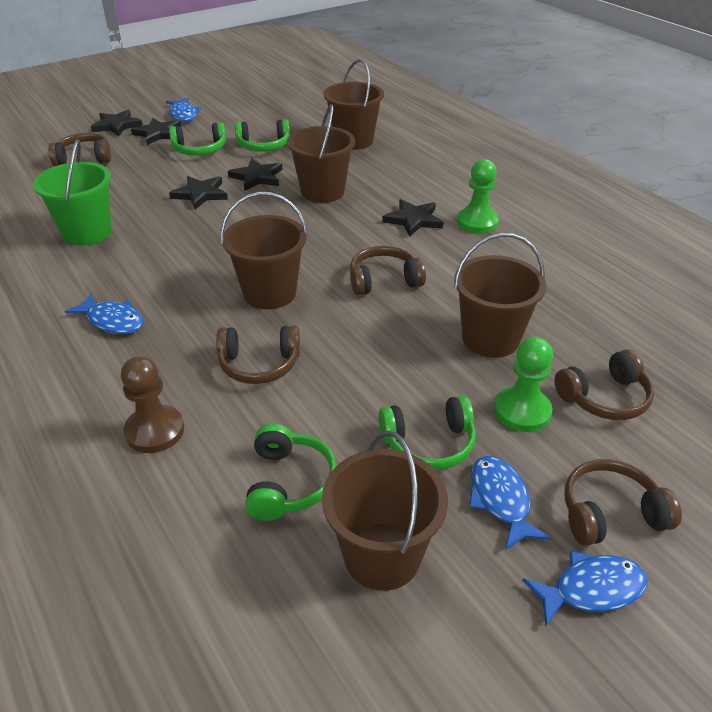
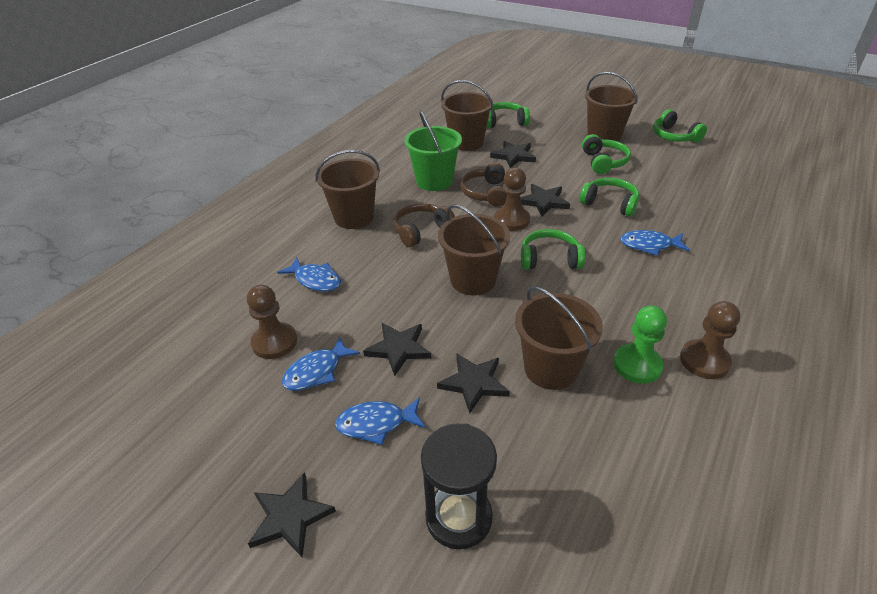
black hourglass: none = 0 -> [421,423,497,550] = 1
brown headphones: [48,133,111,166] [216,325,300,384] [350,246,426,295] [555,349,654,420] [564,459,682,546] = 5 -> [393,203,455,247] [460,163,507,207] = 2
brown pawn: [121,356,184,453] = 1 -> [247,285,297,359] [494,168,530,231] [680,301,740,379] = 3
green headphones: [169,122,226,156] [235,119,290,152] [245,423,336,521] [378,395,476,470] = 4 -> [487,102,530,128] [521,229,585,269] [580,178,639,217] [582,134,631,174] [653,109,707,143] = 5
green pawn: [457,159,499,233] [494,337,553,432] = 2 -> [613,305,667,384] = 1

